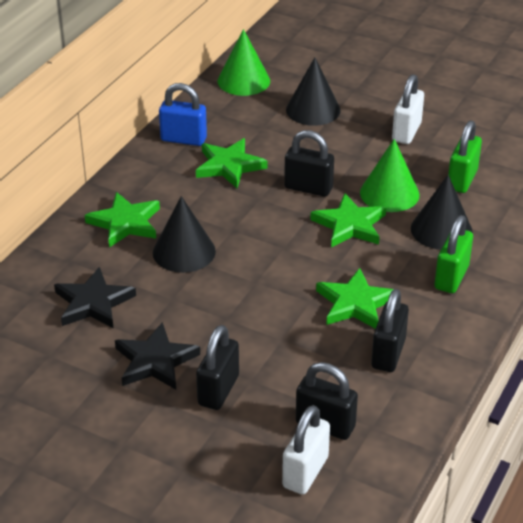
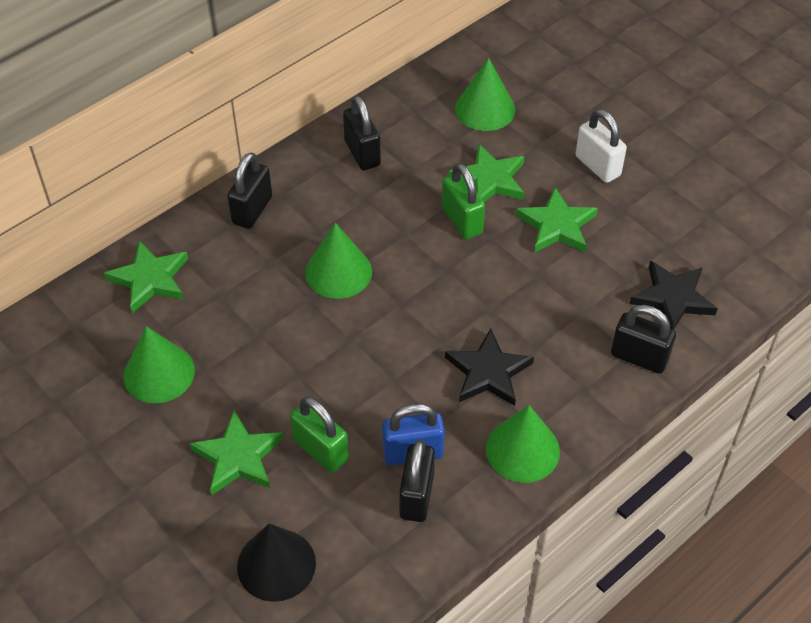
black cone: [153,196,216,273] [286,58,341,126] [411,175,473,250] = 3 -> [237,524,316,602] = 1
green cone: [218,29,270,96] [360,139,420,212] = 2 -> [123,326,195,403] [305,223,372,299] [455,58,516,131] [486,405,560,483] = 4
white padlock: [282,405,330,494] [392,74,424,144] = 2 -> [575,109,627,183] = 1

